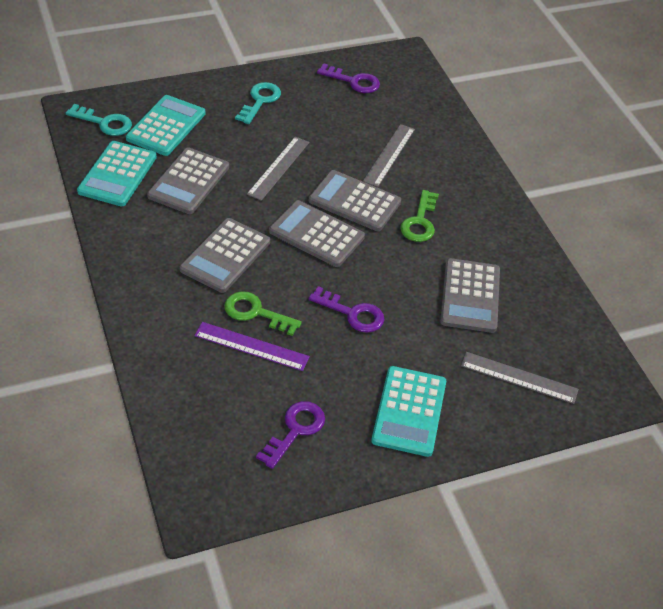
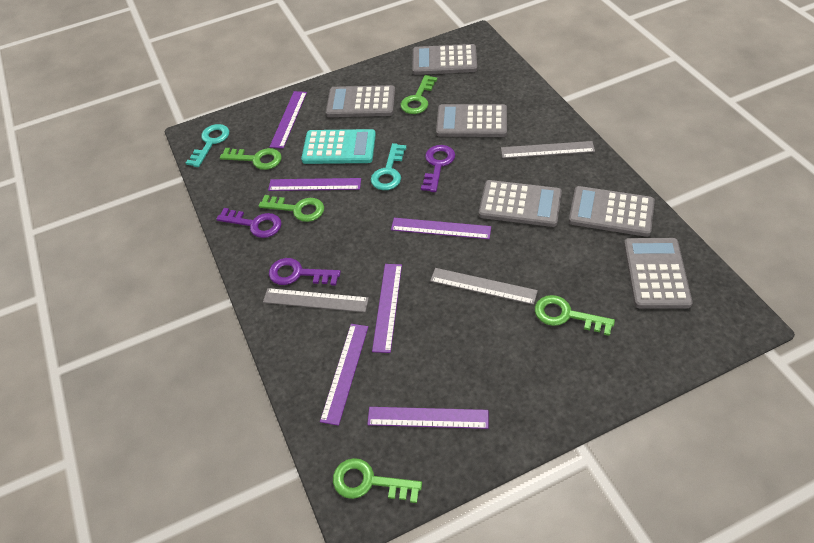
green key: [224,291,302,336] [400,190,439,242] = 2 -> [220,148,282,170] [259,195,324,222] [333,458,422,503] [400,75,438,114] [535,295,615,336] = 5
grey calculator: [147,147,229,214] [180,218,270,293] [269,200,365,267] [309,170,401,231] [440,258,500,333] = 5 -> [326,85,395,117] [412,44,477,75] [436,104,507,137] [479,180,562,227] [569,186,655,237] [624,238,693,308] = 6
purple ruler: [194,322,310,371] = 1 -> [268,178,361,191] [269,91,307,149] [320,324,368,426] [367,407,489,429] [372,264,402,353] [391,218,491,239] = 6
turquoise calculator: [77,141,157,206] [126,95,205,156] [371,366,446,457] = 3 -> [301,129,376,164] = 1

